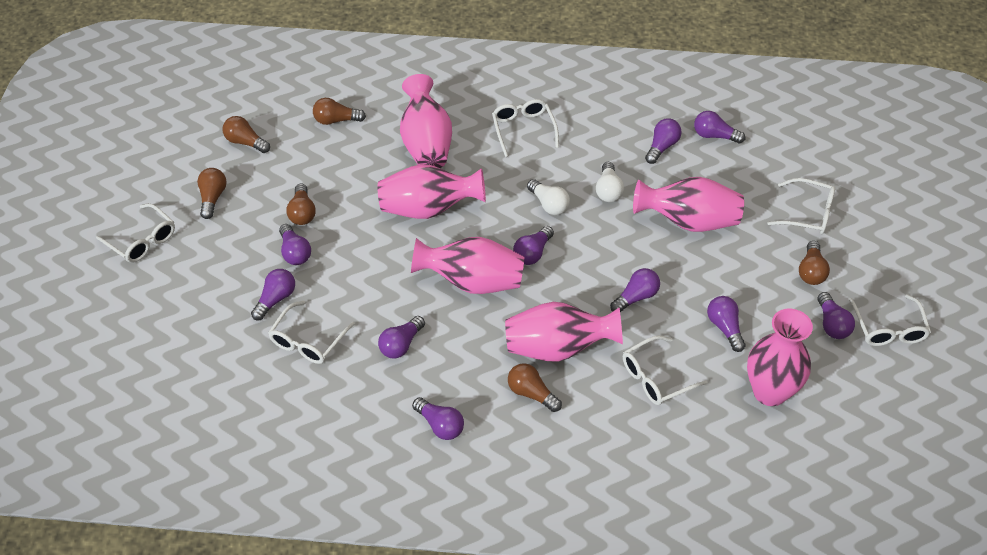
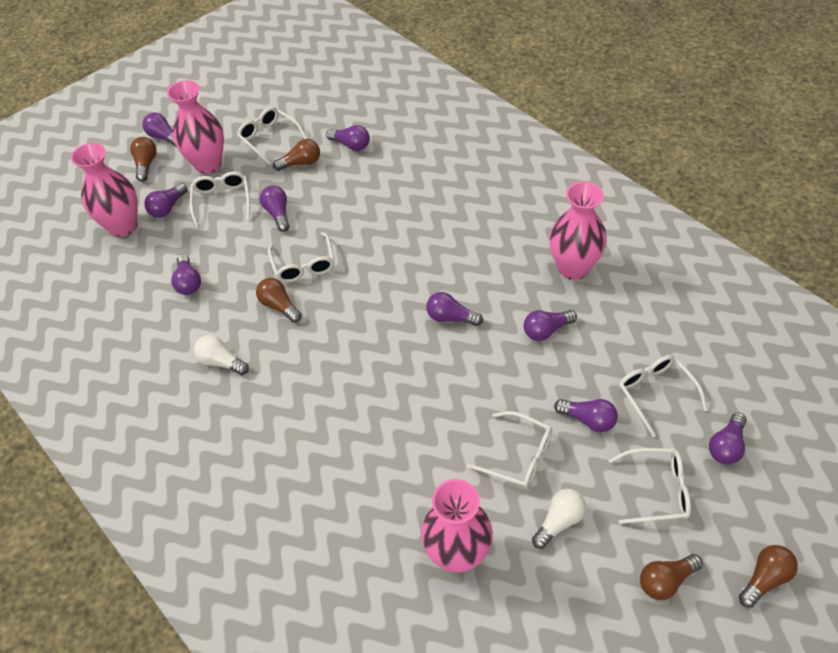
brown light bulb: [197,168,227,219] [222,116,270,153] [286,183,316,225] [313,98,366,125] [508,363,562,412] [799,241,830,285] = 6 -> [130,137,157,182] [256,278,302,323] [273,139,320,171] [640,554,703,600] [739,545,798,608] = 5
pink vase: [378,164,486,219] [400,74,452,168] [411,237,524,294] [505,302,623,362] [633,177,744,232] [747,309,813,406] = 6 -> [71,143,138,237] [167,80,224,174] [421,479,493,573] [549,182,607,280] = 4
purple light bulb: [251,269,295,320] [279,224,311,265] [378,316,425,359] [412,397,464,440] [513,226,554,265] [610,268,660,313] [645,118,682,164] [694,111,745,144] [707,296,746,352] [817,292,855,339] = 10 -> [142,113,176,147] [144,183,188,218] [171,254,201,295] [260,185,290,232] [326,125,370,151] [426,292,483,326] [524,310,577,341] [554,399,618,432] [709,413,747,465] = 9

